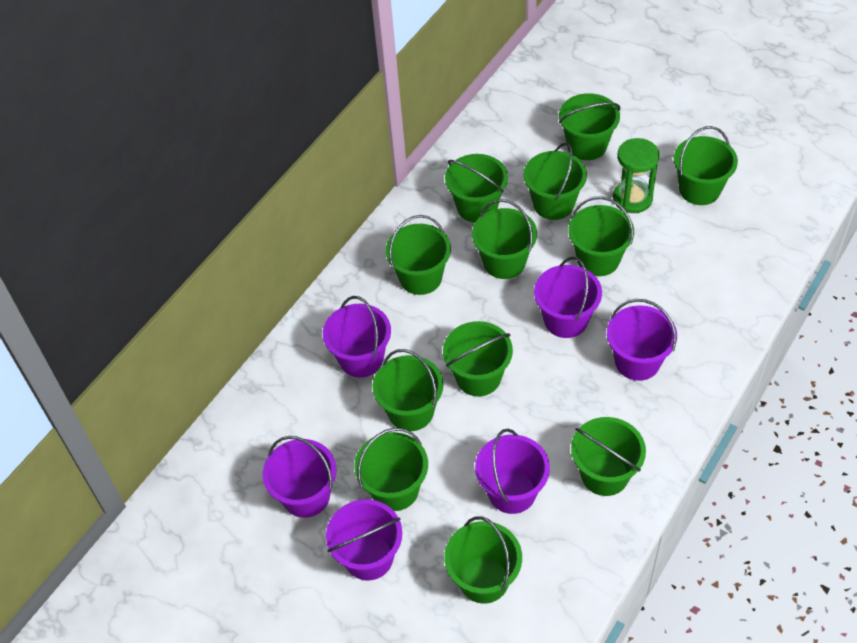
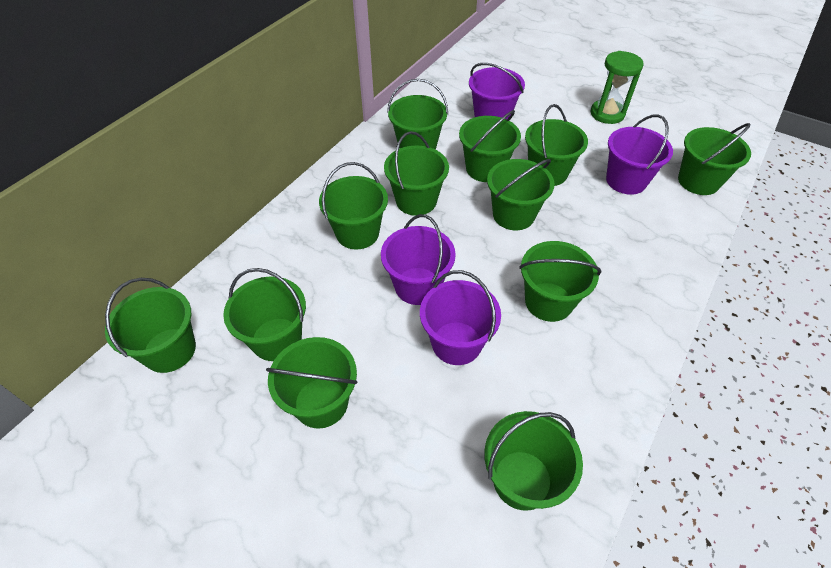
purple bucket: [262,436,336,518] [323,296,391,378] [326,499,402,580] [475,429,550,514] [534,257,602,338] [607,299,677,381] = 6 -> [381,214,456,305] [420,270,501,365] [469,63,525,119] [606,114,673,195] = 4

